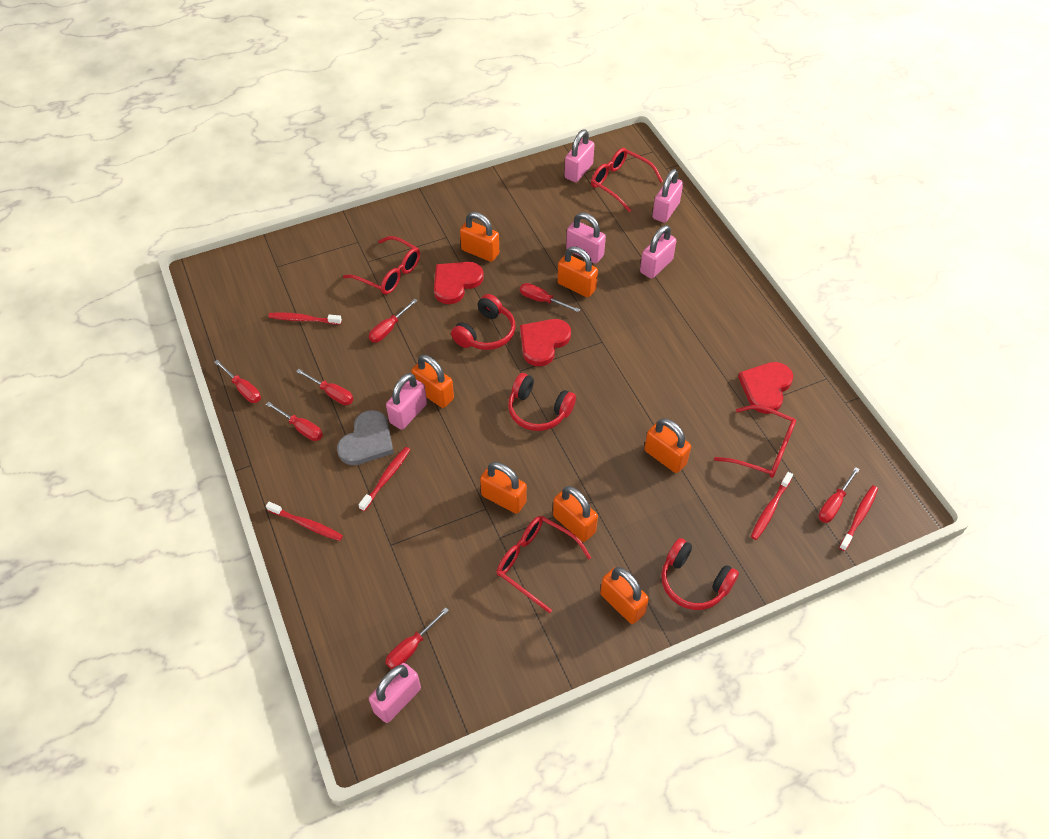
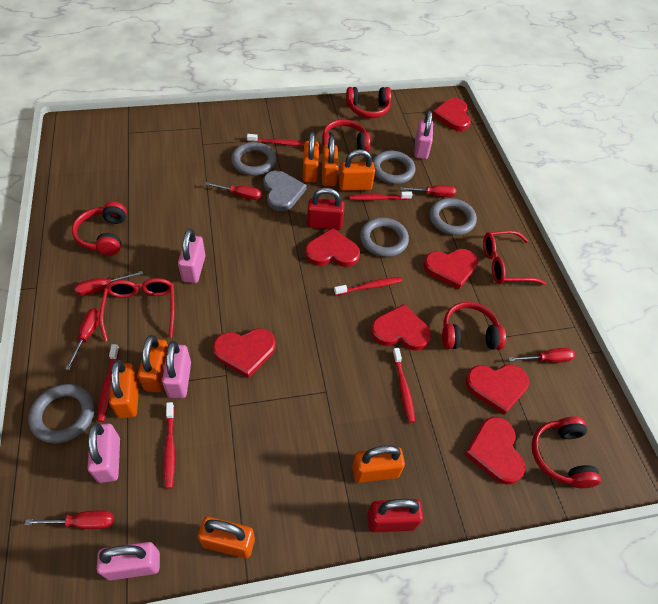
grey ring: none = 0 -> [28,384,95,444] [231,142,277,176] [360,217,409,257] [372,151,415,184] [430,198,477,235] = 5
pink padlock: [369,663,421,723] [386,373,427,430] [564,129,595,182] [566,213,606,263] [640,225,676,279] [652,169,683,223] = 6 -> [87,423,120,483] [97,542,160,581] [162,341,191,398] [178,229,206,283] [414,111,433,159] = 5
red glasses: [343,236,420,295] [497,516,592,613] [591,148,663,212] [714,405,796,478] = 4 -> [99,278,174,342] [483,230,546,285] = 2
red headphones: [451,294,516,350] [508,373,576,431] [661,538,739,610] = 3 -> [72,202,127,256] [322,119,370,152] [346,87,391,118] [442,302,506,350] [531,416,601,488] = 5
red heart: [434,262,484,304] [520,319,571,366] [738,362,793,414] = 3 -> [213,328,276,378] [305,228,360,267] [371,304,431,350] [424,249,478,289] [432,98,471,131] [465,417,525,485] [466,364,529,415] = 7
red padlock: none = 0 -> [307,188,345,230] [367,499,423,532] = 2
red screwdriver: [214,360,261,403] [266,402,323,441] [296,369,354,405] [369,299,418,343] [385,607,449,669] [520,283,580,312] [818,467,860,523] = 7 -> [25,510,114,529] [65,308,100,370] [75,271,143,296] [205,182,261,200] [400,185,456,197] [508,348,575,363] = 6
red toothbrush: [266,502,343,541] [268,312,342,325] [358,447,410,511] [751,472,793,540] [839,485,878,551] = 5 -> [97,344,119,422] [164,402,175,489] [247,134,305,146] [334,277,402,295] [349,192,412,200] [393,348,415,423] = 6

